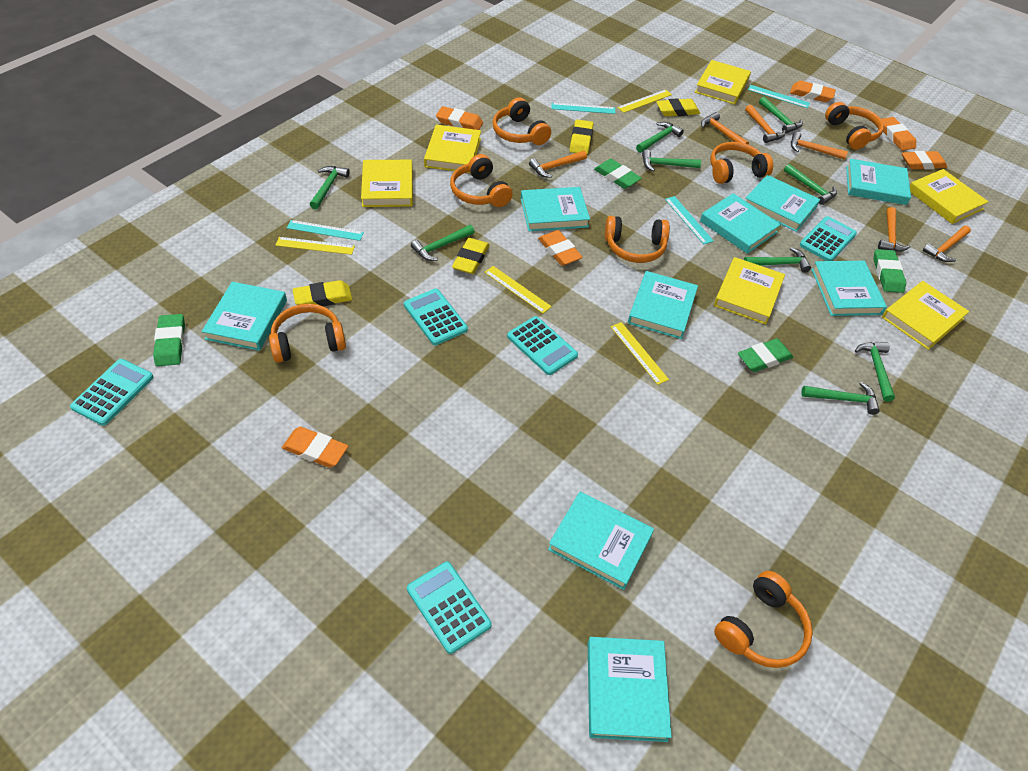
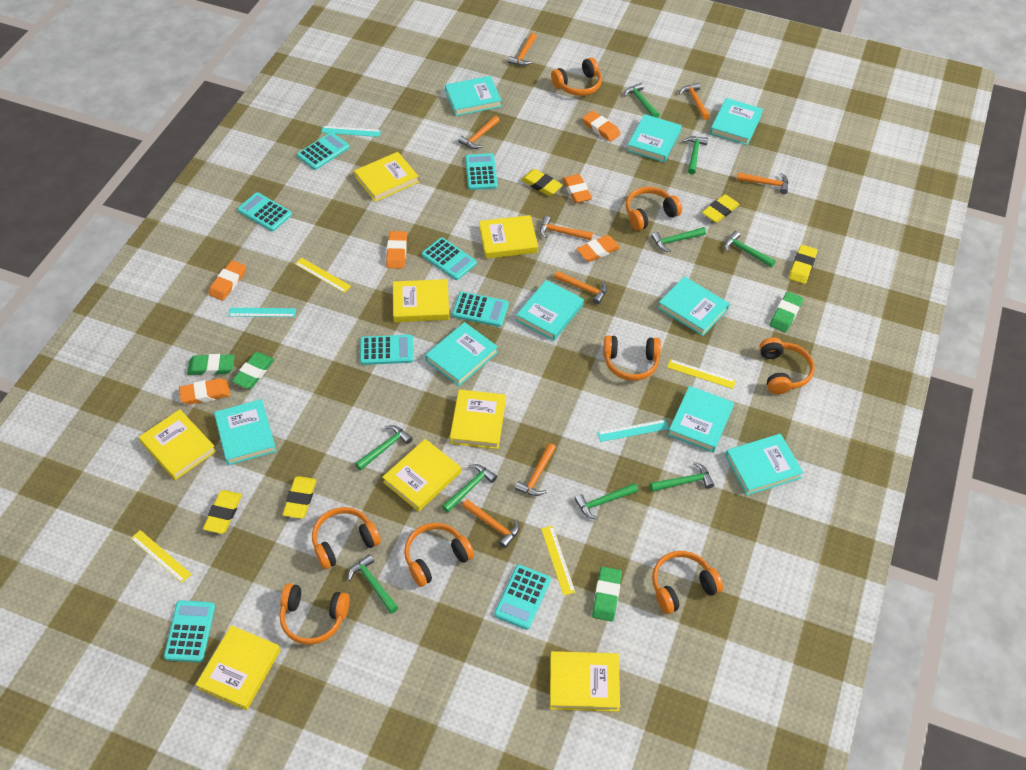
orange hammer: [529,151,587,178] [701,112,749,145] [745,105,786,143] [791,132,848,160] [878,207,911,252] [923,226,971,262] = 6 -> [458,116,500,149] [462,499,519,548] [508,33,536,66] [515,443,556,496] [540,216,593,240] [554,271,607,304] [679,83,710,120] [737,172,788,194] = 8
orange headphones: [269,304,346,363] [450,154,513,207] [492,98,551,145] [605,216,670,263] [710,142,773,184] [714,571,813,668] [825,102,884,150] = 7 -> [280,583,350,645] [312,507,381,569] [404,523,474,587] [551,57,602,96] [603,335,661,381] [626,187,682,231] [652,551,723,614] [759,337,815,394] = 8
turquoise calculator: [70,359,154,426] [404,289,468,345] [407,562,492,654] [507,316,578,375] [799,216,857,261] = 5 -> [164,600,215,662] [237,192,292,232] [297,132,349,170] [360,335,414,365] [421,237,477,280] [452,292,509,327] [465,153,498,190] [494,565,551,630] = 8
turquoise ruler: [287,220,364,241] [551,103,615,114] [665,196,714,244] [748,85,810,108] = 4 -> [228,308,296,317] [321,126,381,137] [597,419,669,442] = 3
yellow book: [361,160,413,207] [424,124,481,173] [695,60,751,105] [714,257,785,324] [882,281,969,350] [910,169,988,224] = 6 -> [139,409,216,480] [196,625,281,710] [354,152,419,202] [382,439,461,512] [393,279,449,322] [450,389,506,449] [479,215,538,259] [550,651,620,712] = 8
yellow eraser: [293,280,352,306] [452,238,490,274] [570,119,594,154] [656,98,700,117] = 4 -> [203,490,242,534] [283,476,316,519] [521,169,563,196] [702,194,740,223] [789,245,817,284] = 5

